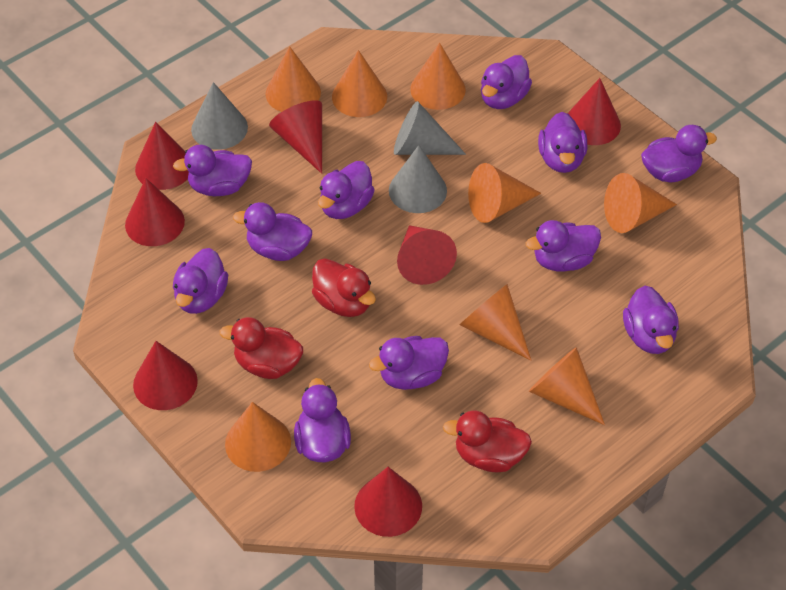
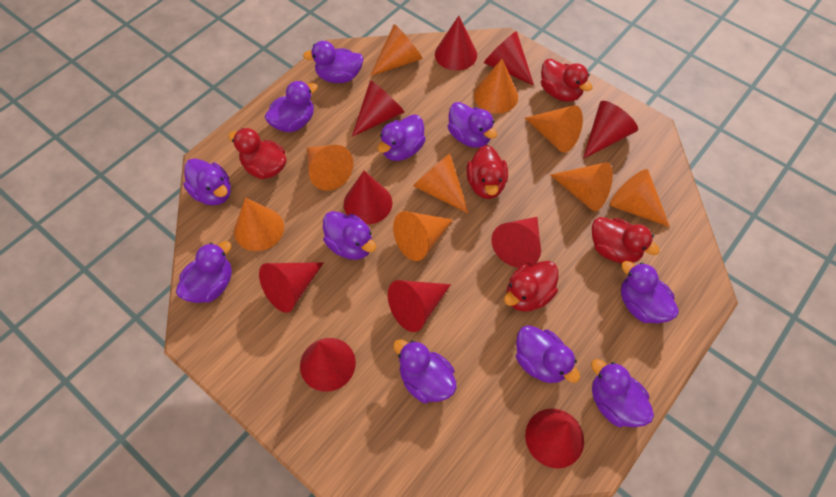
grey cone: [191,82,248,150] [389,145,447,213] [394,101,466,155] = 3 -> none = 0
orange cone: [225,402,291,472] [266,46,321,112] [332,50,387,117] [410,43,466,110] [460,284,531,361] [468,163,541,223] [529,347,605,425] [604,173,677,233] = 8 -> [234,198,284,251] [307,145,353,191] [370,24,422,76] [393,211,453,261] [413,154,469,214] [474,59,518,113] [525,105,583,153] [550,162,613,211] [610,169,670,227] = 9
red cone: [125,178,185,246] [133,341,198,410] [135,122,189,190] [269,100,322,174] [354,467,422,537] [397,225,457,285] [568,78,621,145] = 7 -> [259,262,324,313] [300,338,356,392] [344,171,392,225] [352,80,404,137] [388,280,451,332] [435,16,477,71] [484,31,534,86] [491,217,541,268] [525,408,584,468] [583,101,638,159] = 10
red duck: [220,317,303,379] [312,259,376,317] [443,410,532,472] = 3 -> [228,128,287,179] [467,145,508,199] [504,261,558,312] [541,59,592,102] [592,217,660,264] = 5

